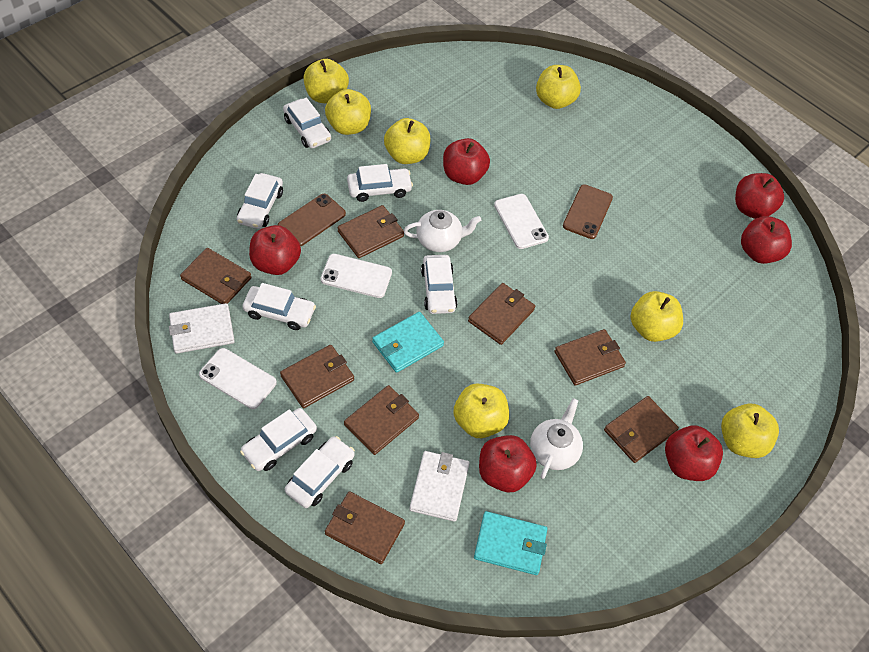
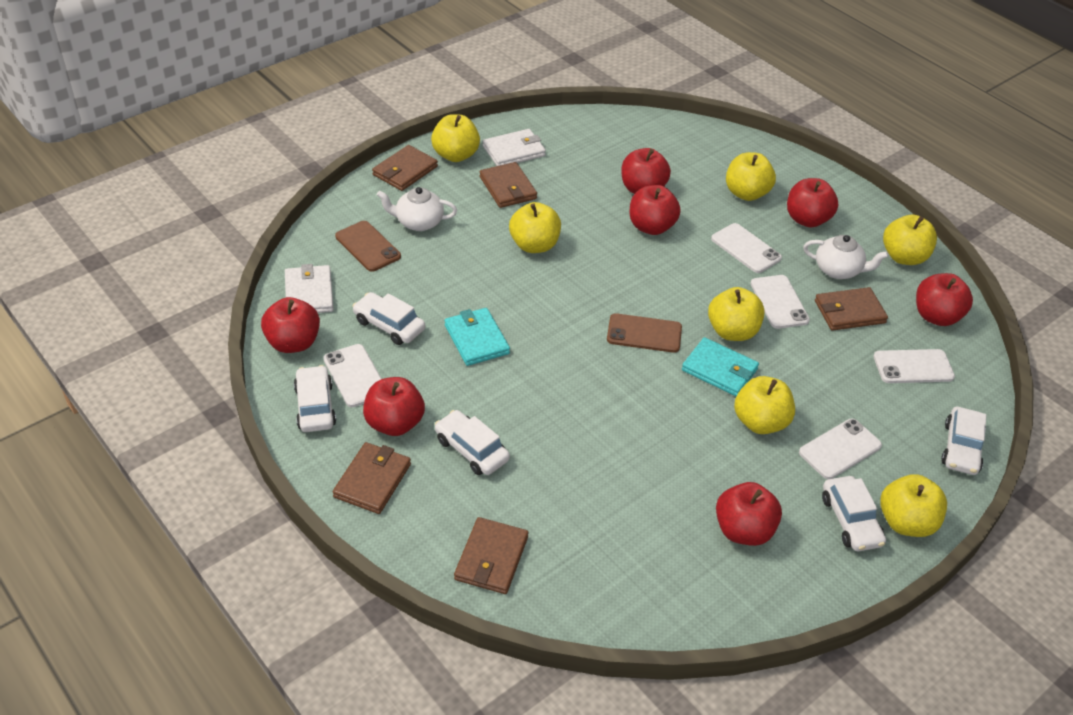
brown wallet: [180,248,252,304] [280,345,354,408] [325,491,405,564] [338,205,404,258] [344,385,419,455] [468,283,535,345] [555,329,626,386] [604,396,679,463] = 8 -> [333,442,411,514] [372,145,438,191] [454,517,528,594] [479,162,537,208] [815,287,888,331] = 5
red apple: [249,225,301,275] [443,138,490,185] [479,435,537,492] [665,426,723,481] [735,173,784,219] [741,216,792,264] = 6 -> [261,297,320,353] [363,377,425,436] [621,148,671,194] [629,185,681,235] [716,482,782,546] [787,178,838,228] [916,273,973,326] = 7
white car: [237,173,283,229] [240,408,317,471] [242,283,316,330] [283,98,331,148] [285,436,355,508] [347,164,413,202] [421,255,458,314] = 7 -> [294,365,336,432] [353,292,425,345] [435,410,510,475] [822,476,886,551] [941,407,986,475] = 5
white phone: [199,348,277,409] [320,254,392,298] [494,194,549,249] = 3 -> [323,344,382,407] [711,223,782,273] [750,275,810,329] [799,419,882,479] [873,349,955,383] = 5

